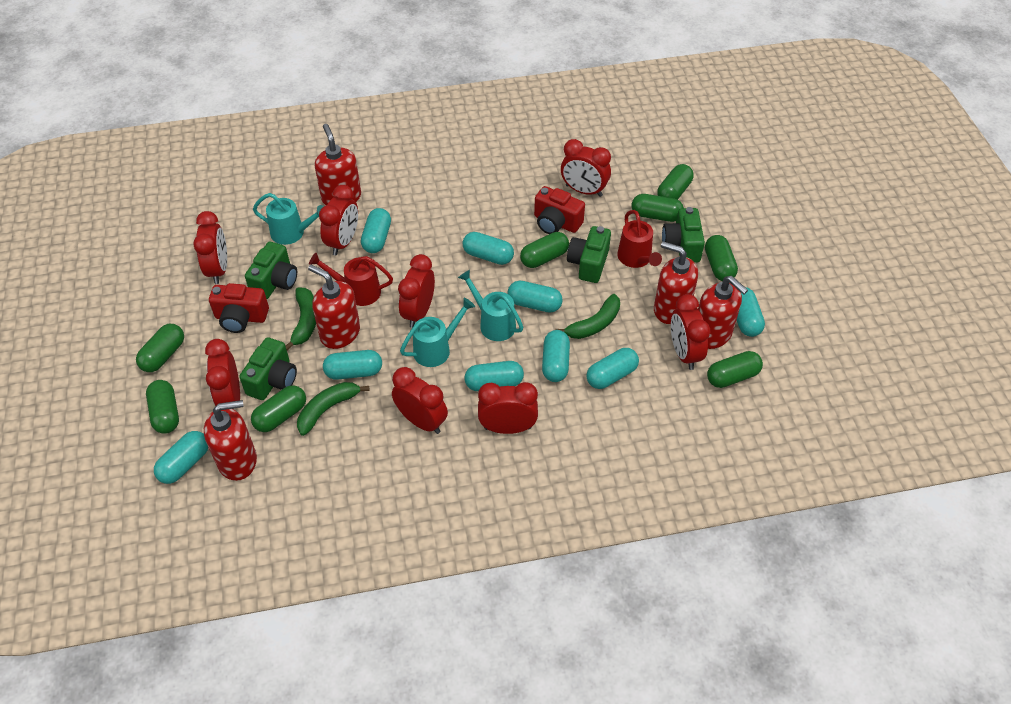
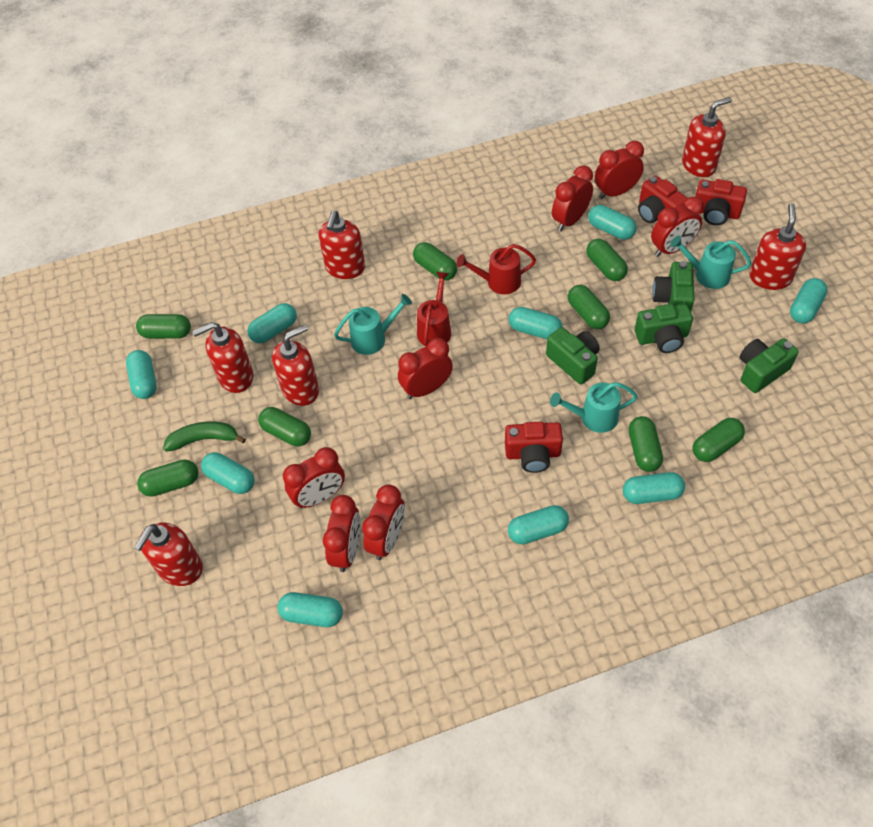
green banana: [286,287,316,351] [297,382,370,436] [555,294,620,339] = 3 -> [163,421,246,452] = 1
red camera: [209,283,269,333] [534,186,585,234] = 2 -> [505,422,563,473] [638,175,687,223] [695,179,747,225] = 3
red clock: [193,211,227,284] [205,339,240,406] [319,185,358,255] [392,367,448,434] [398,254,435,328] [478,382,538,434] [561,139,611,197] [671,294,710,370] = 8 -> [283,447,345,509] [323,495,360,572] [362,485,405,560] [398,338,453,399] [552,165,593,231] [595,141,644,199] [651,197,704,257] = 7
red soap dispenser: [204,400,257,481] [308,265,360,349] [315,124,361,205] [654,241,698,324] [698,276,748,349] = 5 -> [134,522,203,586] [192,322,253,393] [272,325,319,406] [318,211,365,279] [682,97,732,177] [749,203,806,290] = 6

